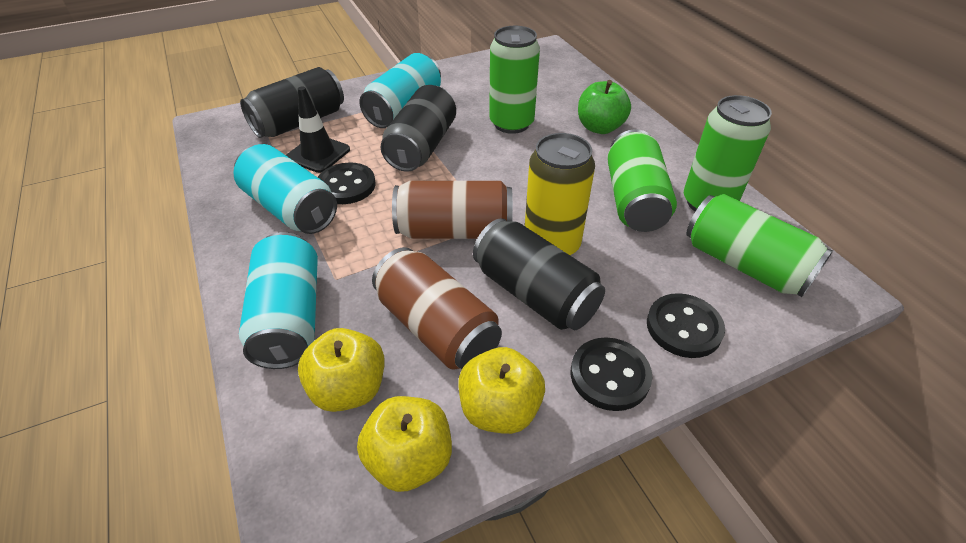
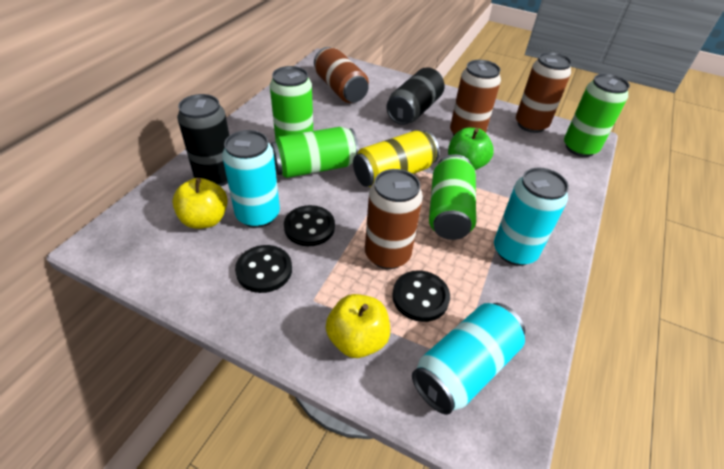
black can: [240,67,344,138] [380,85,456,172] [473,218,605,330] = 3 -> [177,94,229,187] [386,67,445,125] = 2
black traffic cone: [286,86,350,173] = 1 -> none = 0
brown can: [372,247,502,370] [392,181,513,239] = 2 -> [314,47,369,103] [365,169,423,269] [450,60,501,136] [516,52,572,133] = 4
yellow apple: [298,328,385,412] [357,396,452,492] [458,347,545,434] = 3 -> [172,178,228,229] [326,294,390,358] = 2

